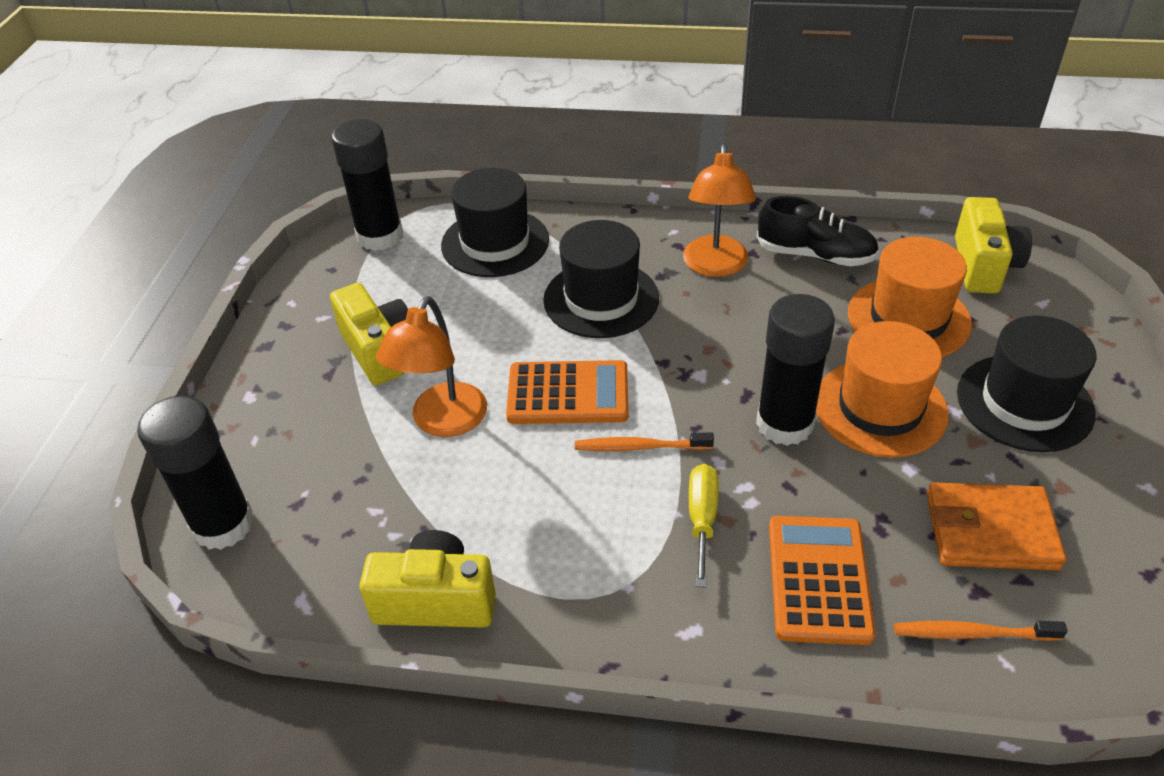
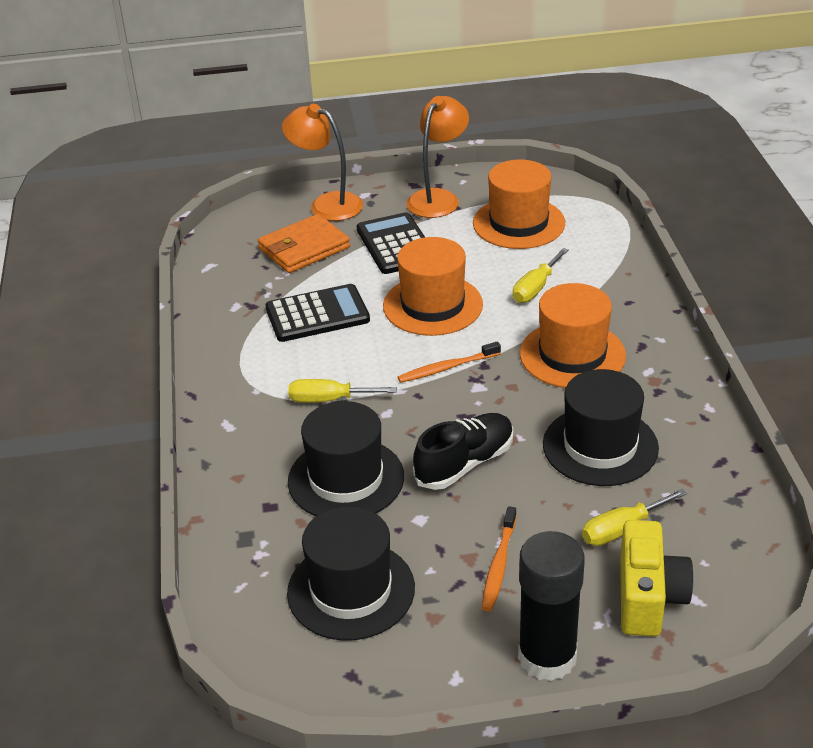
black calculator: none = 0 -> [265,284,370,342] [356,212,425,274] = 2
black glue stick: [137,396,254,550] [331,119,403,251] [756,294,835,446] = 3 -> [518,531,585,681] = 1
orange calculator: [506,360,629,424] [769,516,876,645] = 2 -> none = 0
orange hat: [816,321,949,458] [848,237,972,357] = 2 -> [383,237,483,336] [473,159,565,249] [520,283,626,388] = 3
yellow camera: [330,283,408,386] [359,530,496,628] [955,197,1032,294] = 3 -> [620,520,694,636] = 1
yellow screwdriver: [689,464,719,588] = 1 -> [288,379,397,403] [513,248,569,303] [582,489,687,546] = 3

